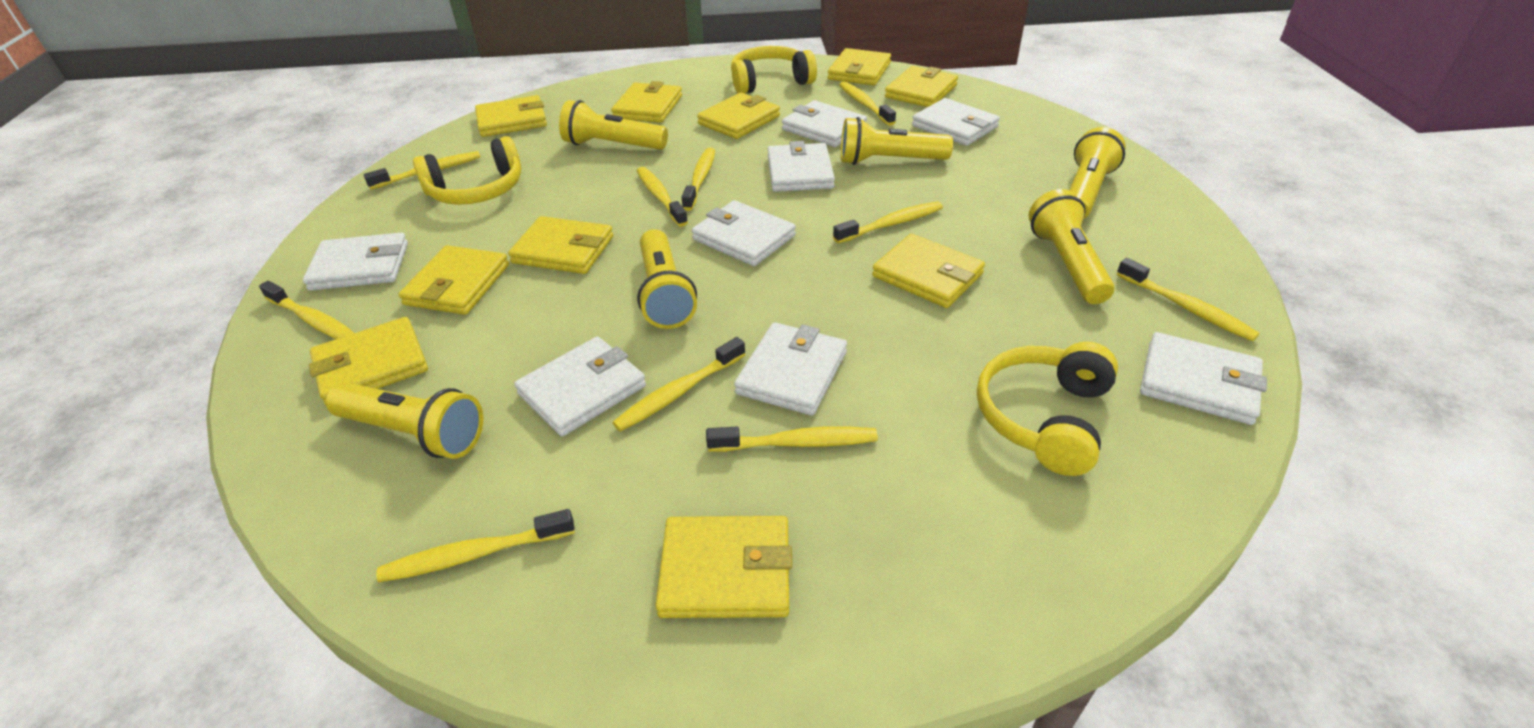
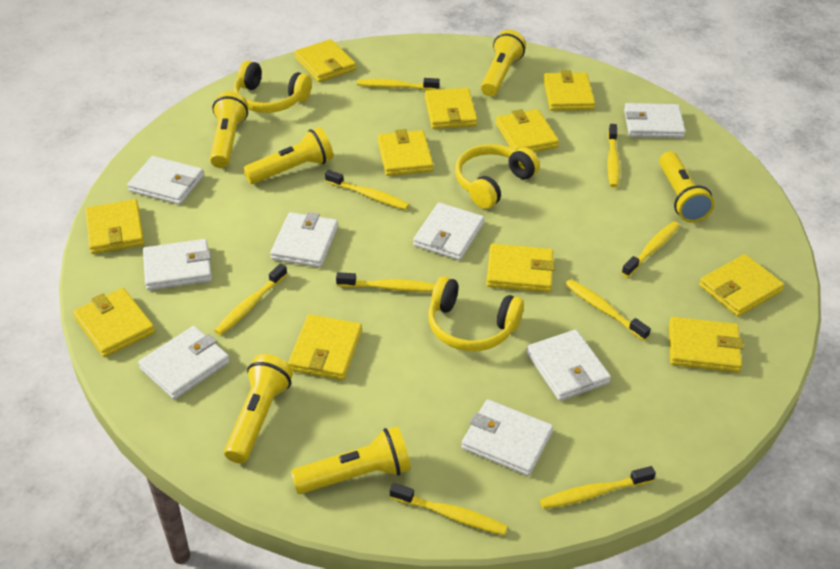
yellow toothbrush: [259,281,354,339] [364,151,480,190] [376,509,575,582] [612,337,746,432] [637,167,688,227] [682,148,715,211] [706,427,878,452] [833,201,943,243] [839,82,896,126] [1117,258,1259,341] = 10 -> [214,263,287,335] [325,170,409,210] [336,272,435,292] [357,78,440,90] [390,483,508,535] [540,466,656,509] [565,279,651,341] [607,124,620,187] [621,221,680,277] = 9
yellow wallet: [309,317,428,405] [399,245,509,315] [475,95,547,137] [508,216,613,274] [611,81,682,123] [656,516,792,618] [697,92,780,139] [828,48,891,85] [872,234,985,308] [885,66,958,107] = 10 -> [73,288,155,357] [85,199,144,254] [288,314,362,380] [294,39,356,82] [378,129,433,176] [425,88,477,129] [486,244,555,292] [496,109,559,152] [543,70,595,111] [669,317,744,372] [699,254,784,317] = 11

